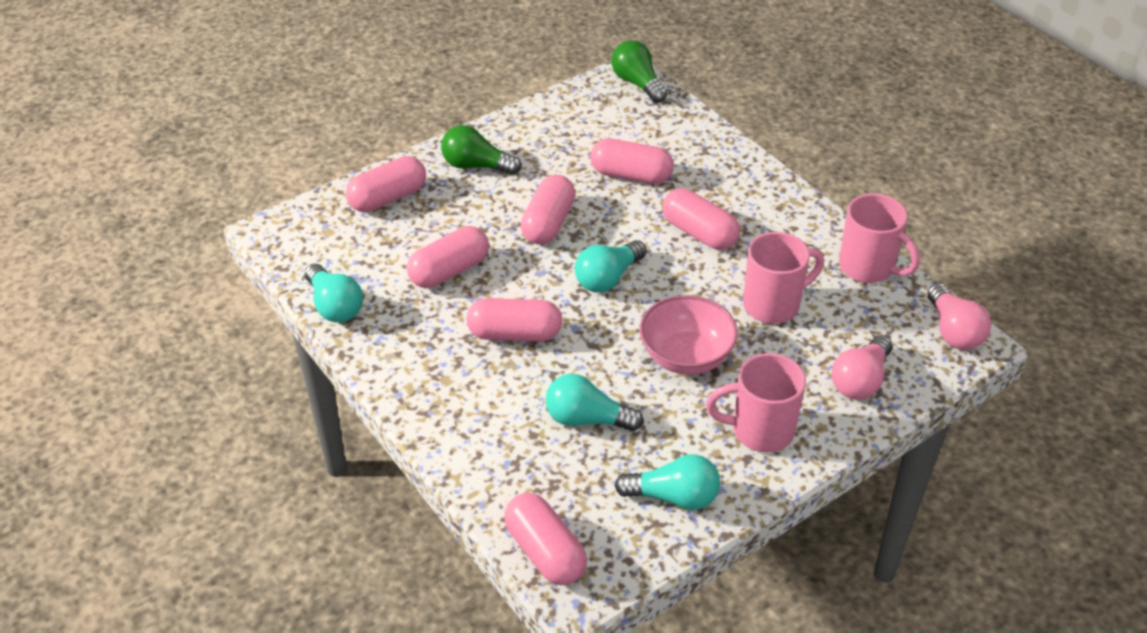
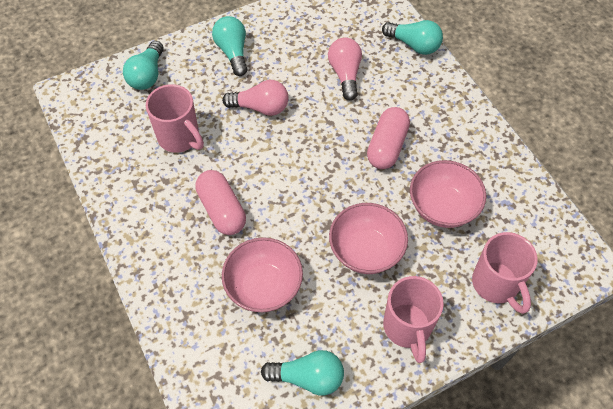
green light bulb: [441,125,522,175] [611,40,667,103] = 2 -> none = 0
pink bowl: [640,295,738,375] = 1 -> [222,237,303,312] [329,203,408,274] [410,160,486,228] = 3
pink capsule: [346,156,426,212] [407,226,489,288] [467,298,562,342] [504,493,587,585] [521,174,575,244] [590,138,674,184] [662,188,740,250] = 7 -> [195,170,246,235] [367,107,410,169] = 2

